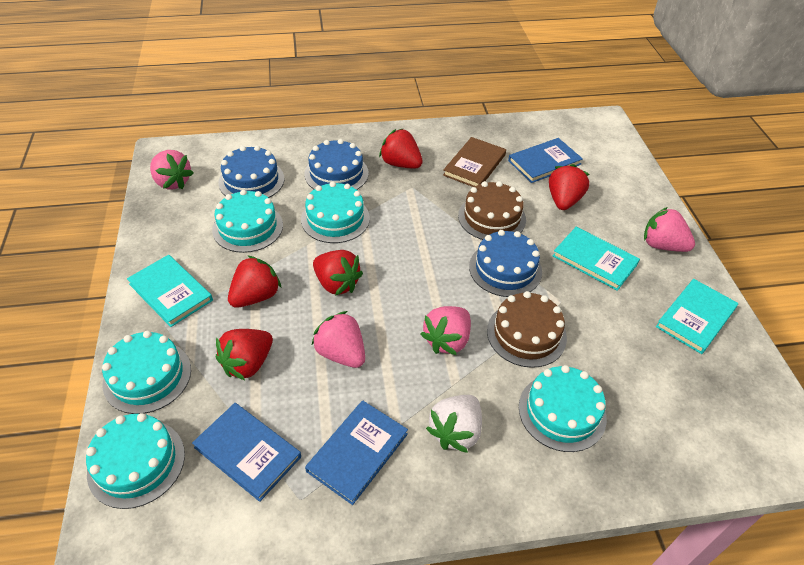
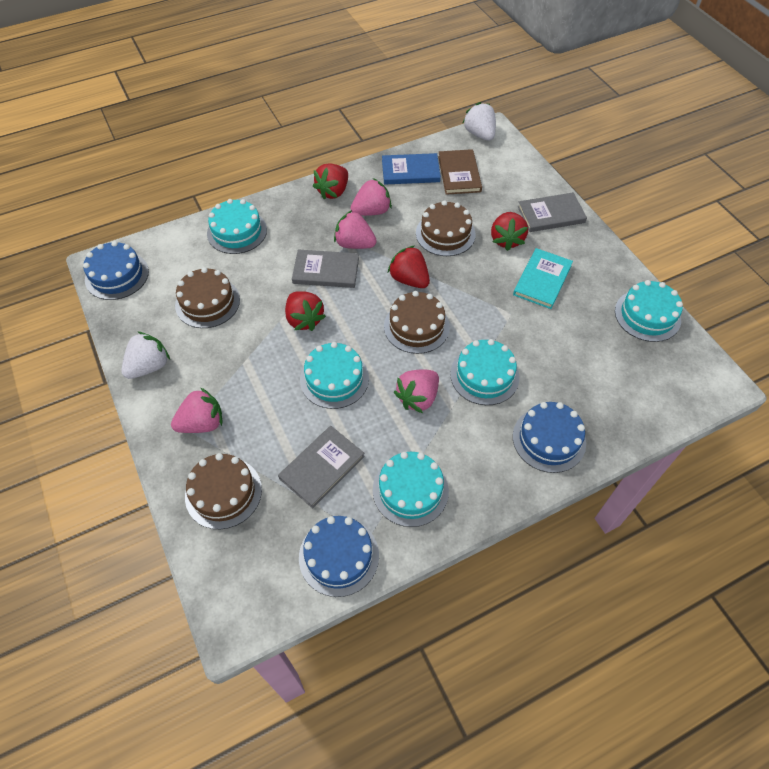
blue book: [192,403,301,502] [305,400,408,505] [508,138,583,183] = 3 -> [382,153,441,185] = 1
brown cake: [458,181,526,240] [487,291,567,368] = 2 -> [175,267,240,328] [185,453,262,529] [384,291,450,354] [416,200,475,256] = 4
grey book: none = 0 -> [278,426,365,508] [292,249,359,288] [518,193,587,232] = 3
red strawberry: [216,329,273,380] [228,256,282,308] [313,250,363,296] [379,128,423,169] [549,164,590,210] = 5 -> [285,291,326,331] [313,163,348,200] [388,246,430,288] [491,212,528,251] = 4
turquoise book: [127,255,213,327] [553,227,640,291] [656,279,738,354] = 3 -> [513,248,573,309] = 1
white strawberry: [426,395,482,453] = 1 -> [121,332,170,379] [463,102,496,141] = 2

